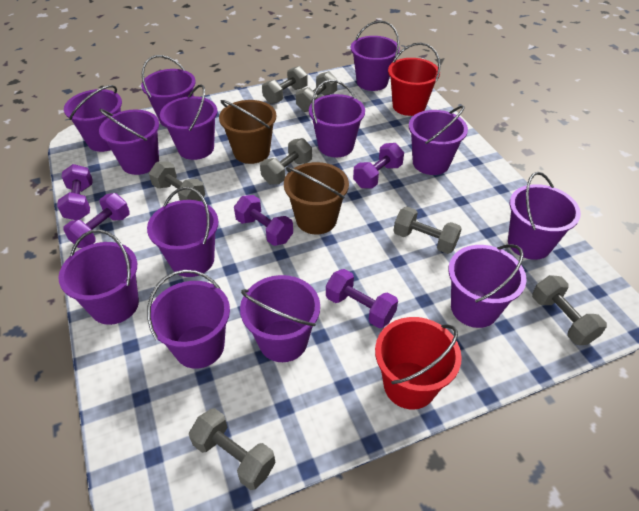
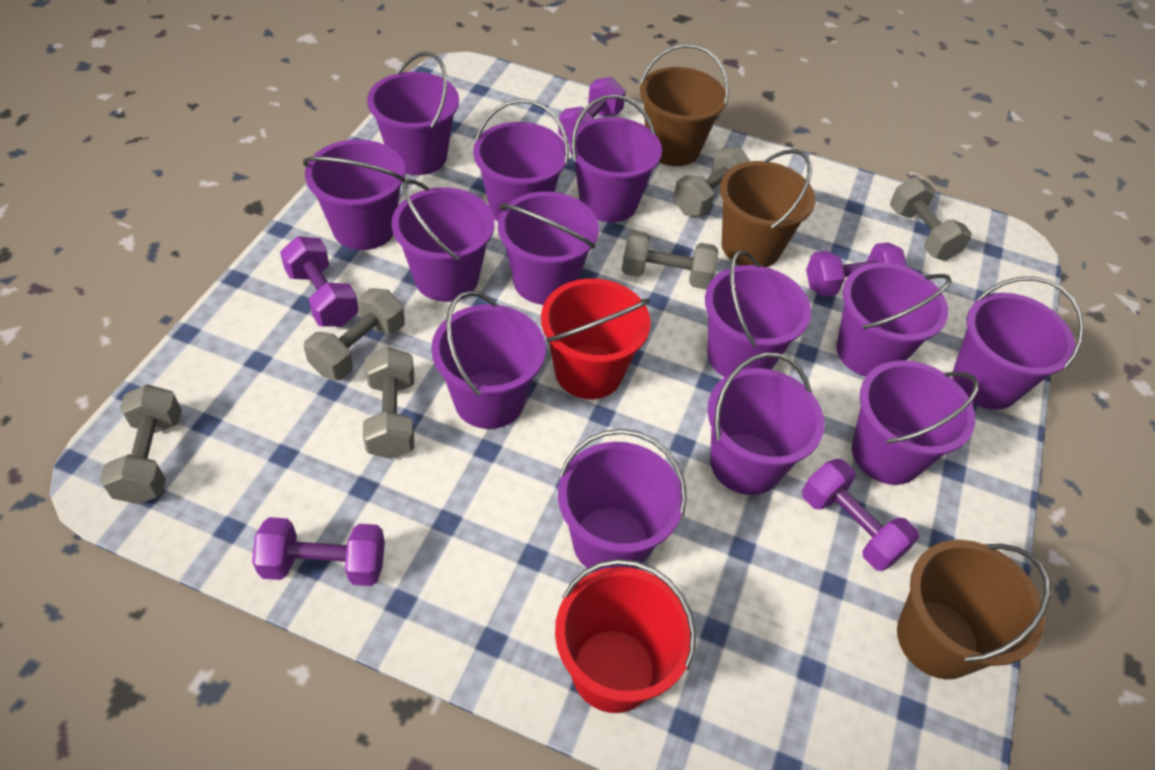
brown bucket: [219,100,276,164] [284,162,349,235] = 2 -> [640,44,729,166] [720,149,816,267] [897,540,1050,679] = 3
grey dumbbell: [149,161,205,201] [189,408,275,490] [260,138,312,184] [262,66,308,104] [296,71,337,112] [394,207,462,254] [532,275,607,345] = 7 -> [100,384,182,504] [304,288,405,380] [363,347,414,459] [622,230,718,290] [673,148,751,217] [890,177,972,261] = 6

